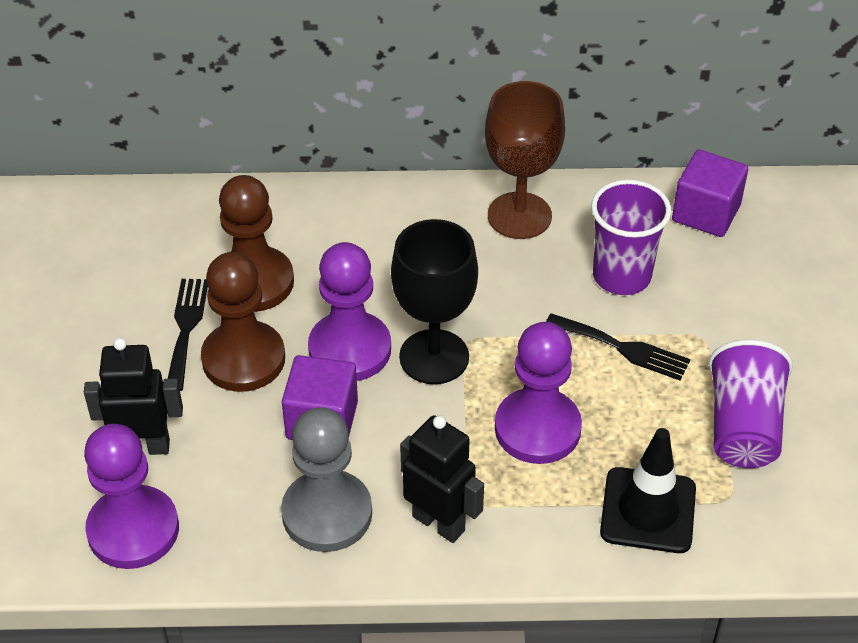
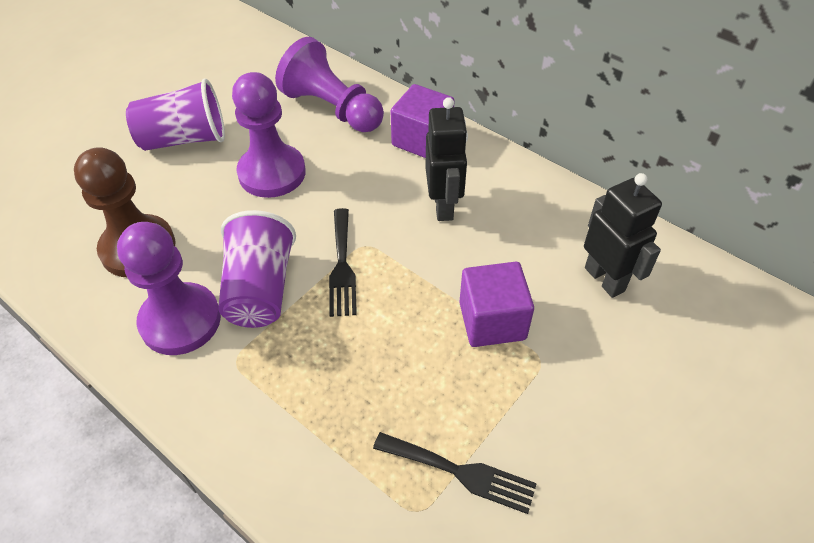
black goblet: [391,219,478,384] = 1 -> none = 0
black traffic cone: [600,428,696,553] = 1 -> none = 0
brown goblet: [485,81,565,239] = 1 -> none = 0
brown pawn: [201,252,285,392] [219,175,294,312] = 2 -> [74,147,176,277] = 1
grey pawn: [281,407,372,552] = 1 -> none = 0

